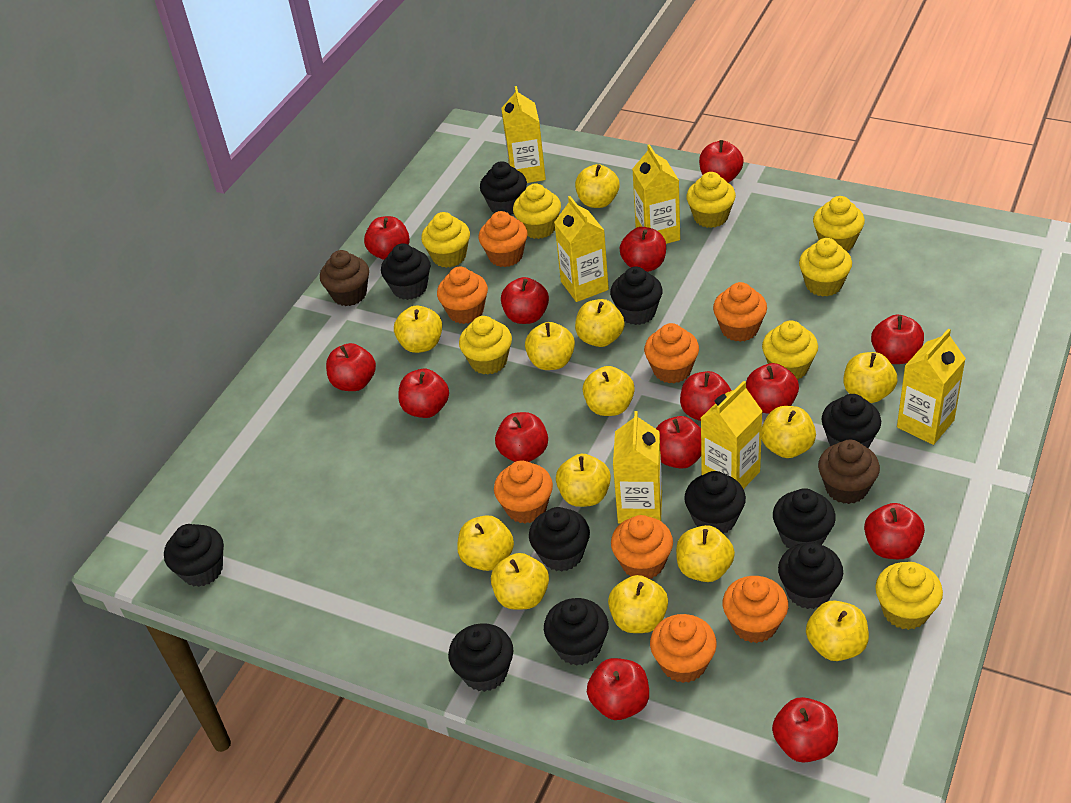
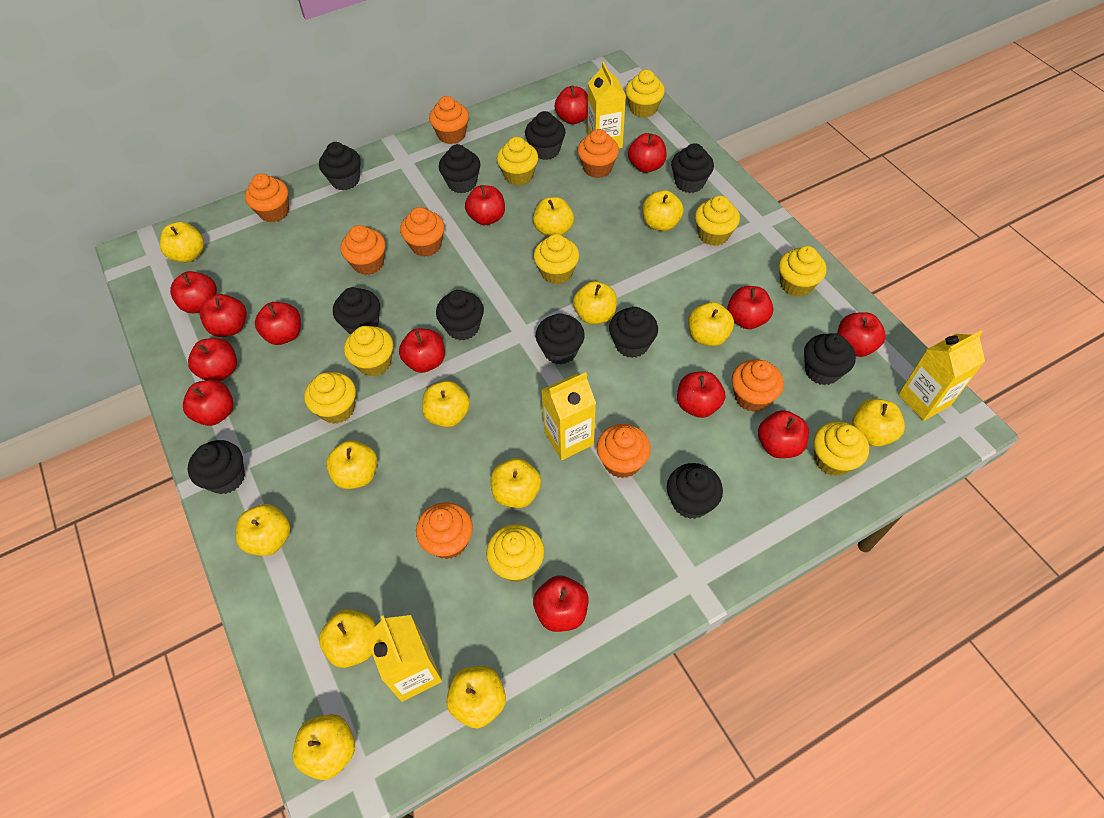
brown cupcake: [320,250,369,306] [818,439,880,504] = 2 -> none = 0
yellow carton: [501,86,546,183] [554,196,609,302] [613,411,662,524] [632,144,680,244] [701,381,763,489] [897,329,966,445] = 6 -> [366,615,442,702] [541,372,596,460] [587,62,626,148] [898,331,985,421] = 4
yellow cupcake: [421,212,470,268] [459,316,512,375] [513,183,561,239] [686,172,736,228] [762,320,818,380] [799,238,852,297] [813,196,865,251] [875,562,943,630] = 8 -> [304,372,356,424] [344,326,393,377] [486,524,544,582] [497,137,538,186] [533,234,579,284] [625,70,665,118] [695,196,740,246] [779,246,826,297] [813,421,869,476] = 9

